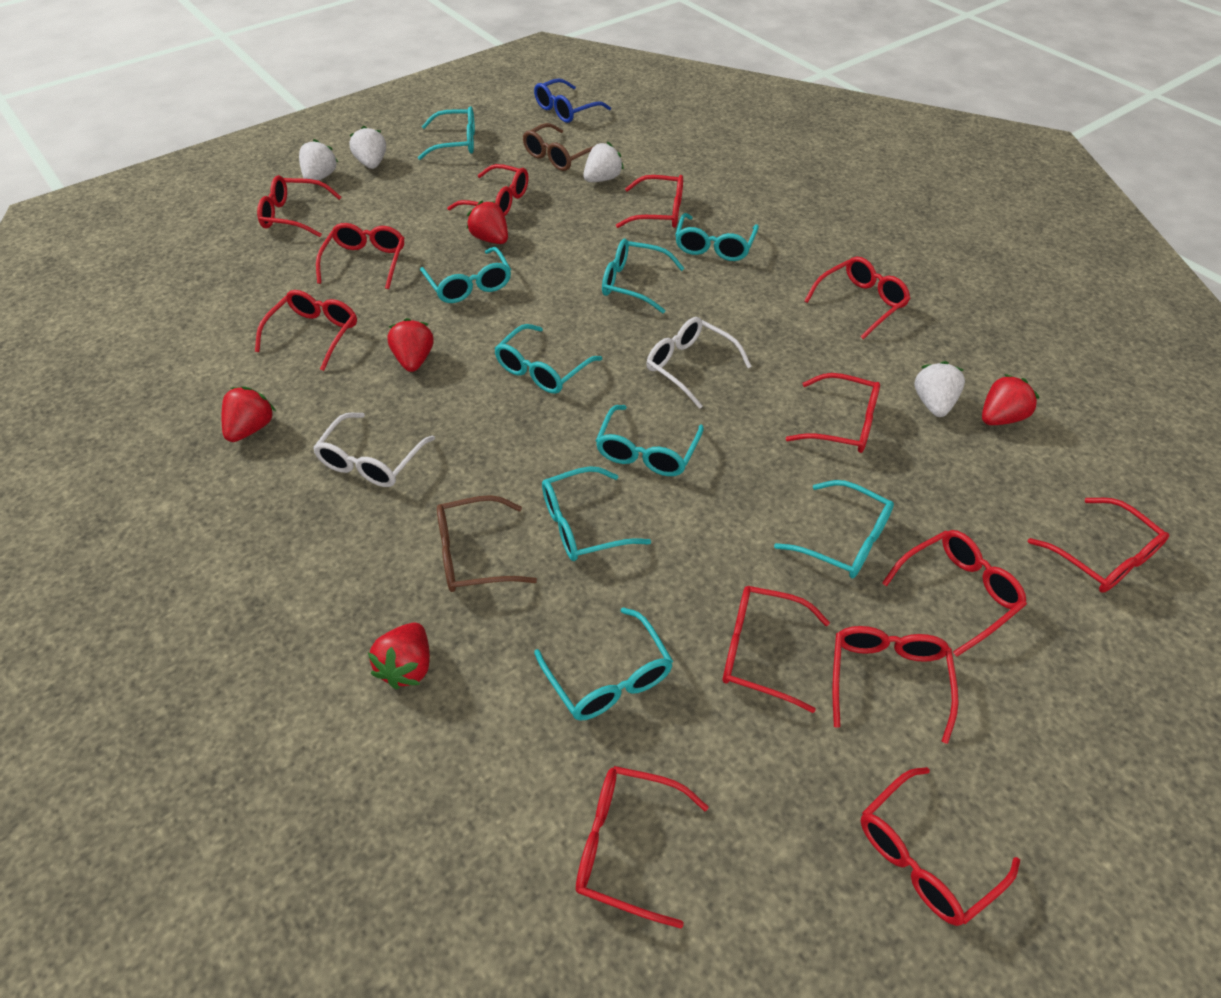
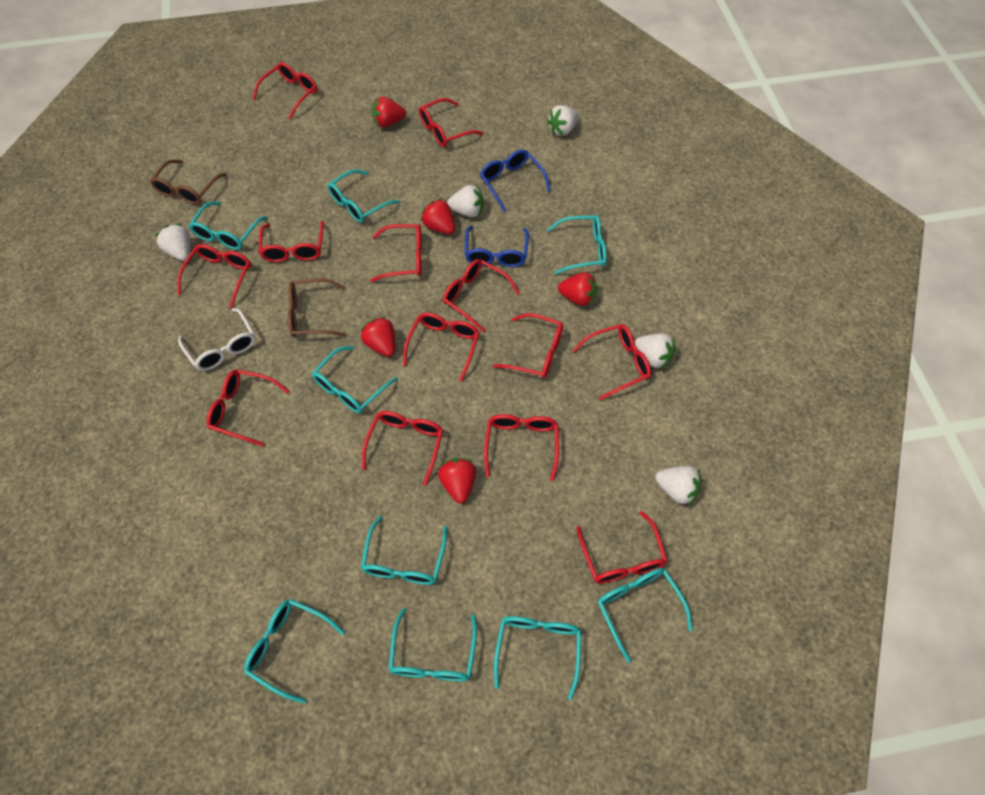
blue glasses: [534,78,611,123] = 1 -> [465,226,529,267] [480,150,551,212] = 2
white glasses: [313,413,435,487] [646,317,752,409] = 2 -> [178,308,256,371] = 1
white strawberry: [299,139,338,181] [349,126,386,169] [583,142,624,182] [914,361,965,417] = 4 -> [155,224,191,261] [447,185,483,217] [547,105,579,136] [635,334,675,369] [655,466,701,505] = 5

